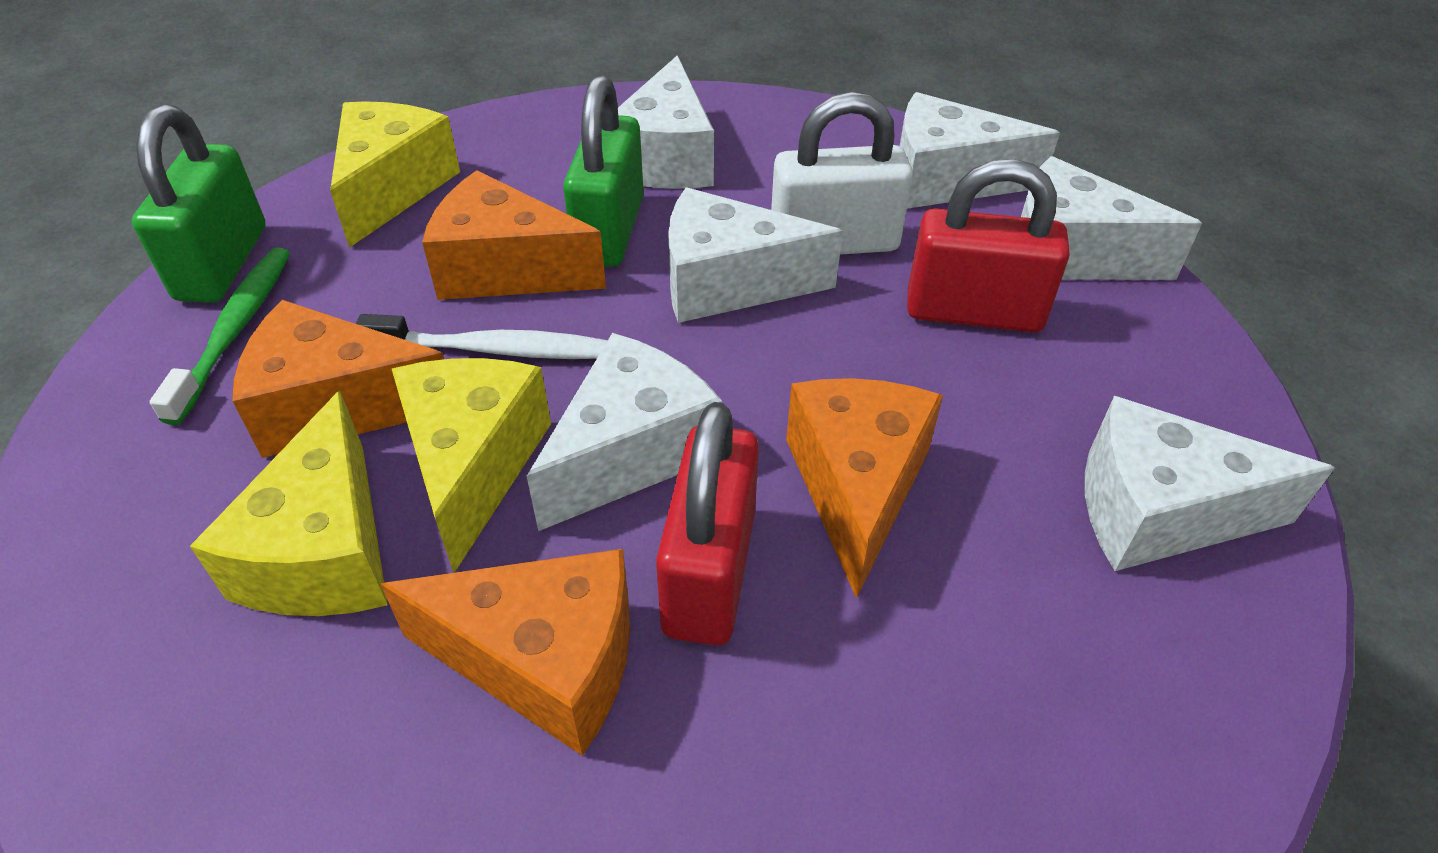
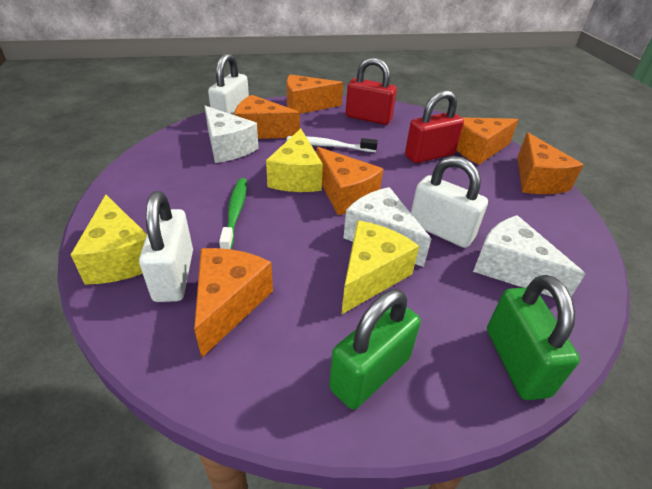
orange cheese: [232,300,444,458] [381,549,630,756] [422,170,606,300] [786,378,943,599] = 4 -> [194,248,273,357] [234,95,300,139] [286,75,343,114] [316,147,383,215] [456,117,519,165] [517,132,583,194] = 6
white cheese: [527,333,722,531] [618,55,714,189] [668,188,843,323] [900,92,1060,209] [1021,156,1202,280] [1085,396,1335,571] = 6 -> [204,106,259,163] [344,187,431,267] [473,215,585,297] = 3
white padlock: [771,92,913,255] = 1 -> [139,191,193,302] [208,53,249,115] [411,156,488,248] = 3

